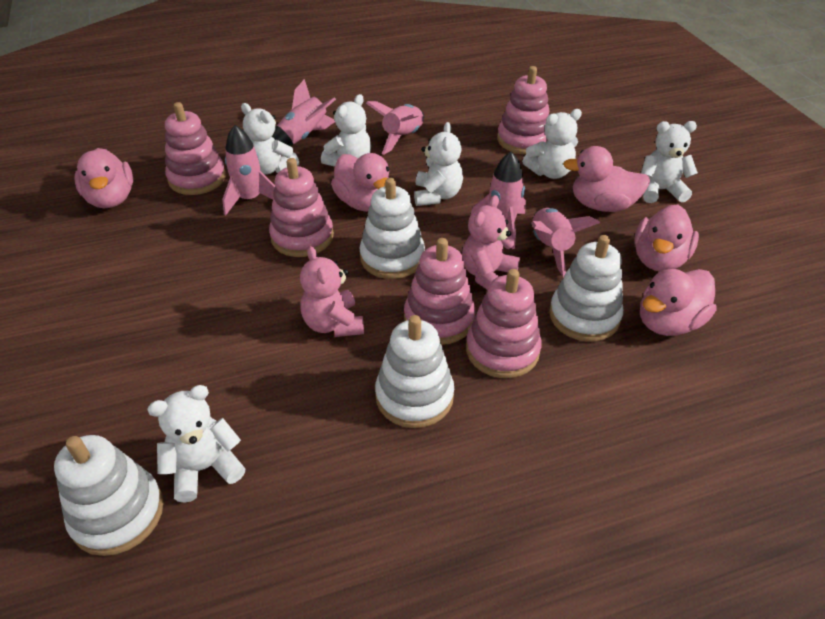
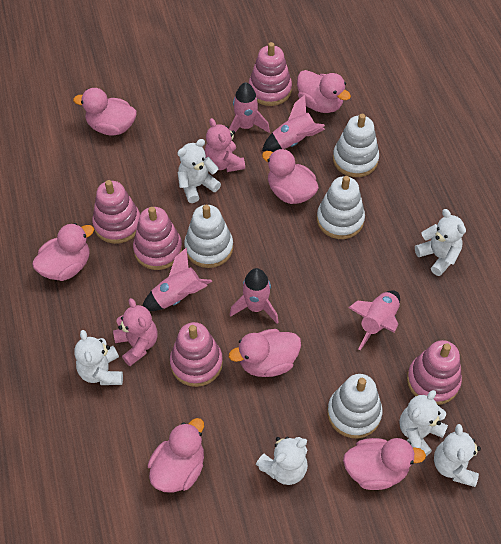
pink duck: [74,148,133,208] [331,153,389,212] [563,146,650,212] [634,205,699,272] [640,269,717,336] = 5 -> [32,223,94,281] [73,88,137,136] [147,418,204,493] [229,329,301,377] [262,149,319,204] [297,70,351,113] [343,438,426,490] = 7

